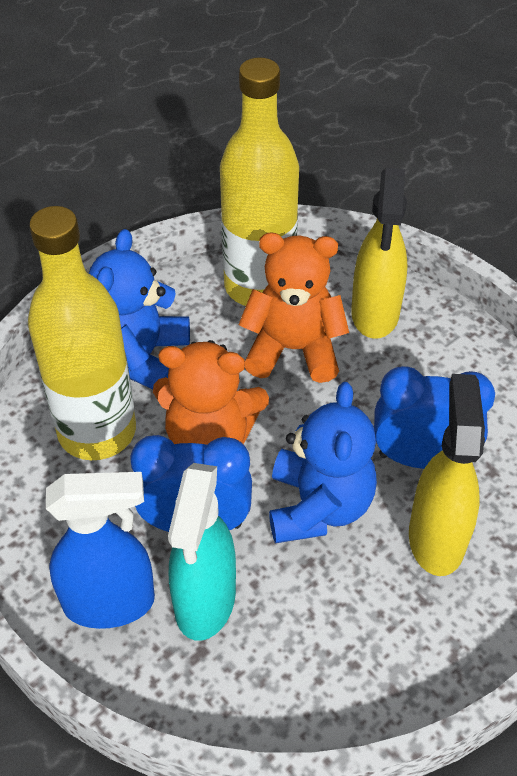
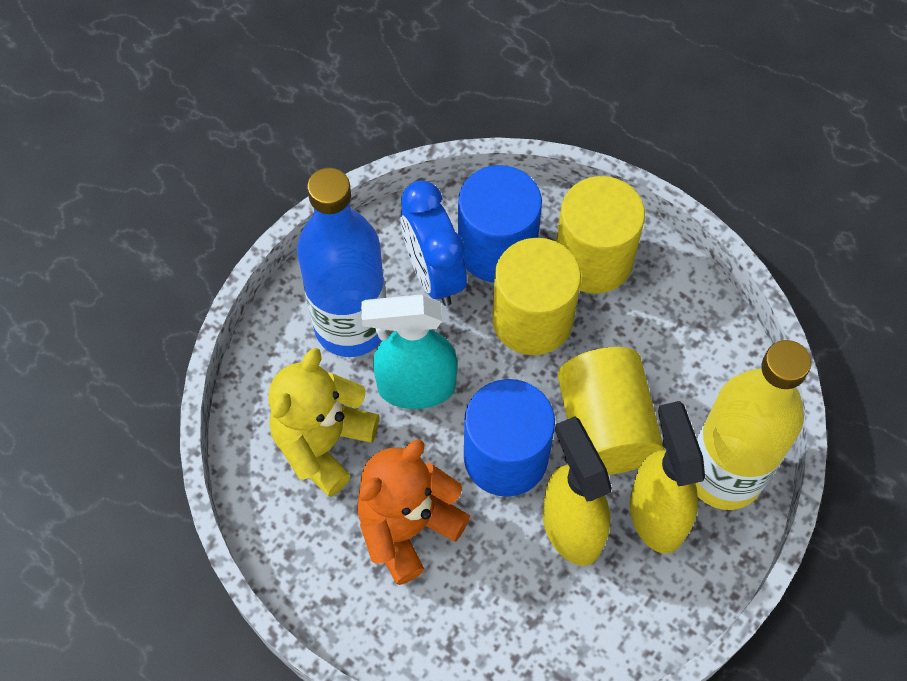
blue bottle: none = 0 -> [297,168,386,357] = 1
blue clock: [130,435,252,532] [374,366,495,469] = 2 -> [400,181,467,306] = 1
blue cylinder: none = 0 -> [458,165,542,282] [464,379,555,497] = 2
blue spray bottle: [46,472,155,629] = 1 -> none = 0
blue teddy bear: [89,229,190,389] [269,382,377,543] = 2 -> none = 0
orange teddy bear: [153,340,269,445] [238,233,349,383] = 2 -> [357,440,470,585] = 1
yellow bottle: [28,206,136,460] [220,57,299,306] = 2 -> [696,340,811,510] = 1
yellow cylinder: none = 0 -> [492,238,581,355] [556,176,645,294] [558,347,664,475] = 3
yellow teddy bear: none = 0 -> [268,348,379,497] = 1

